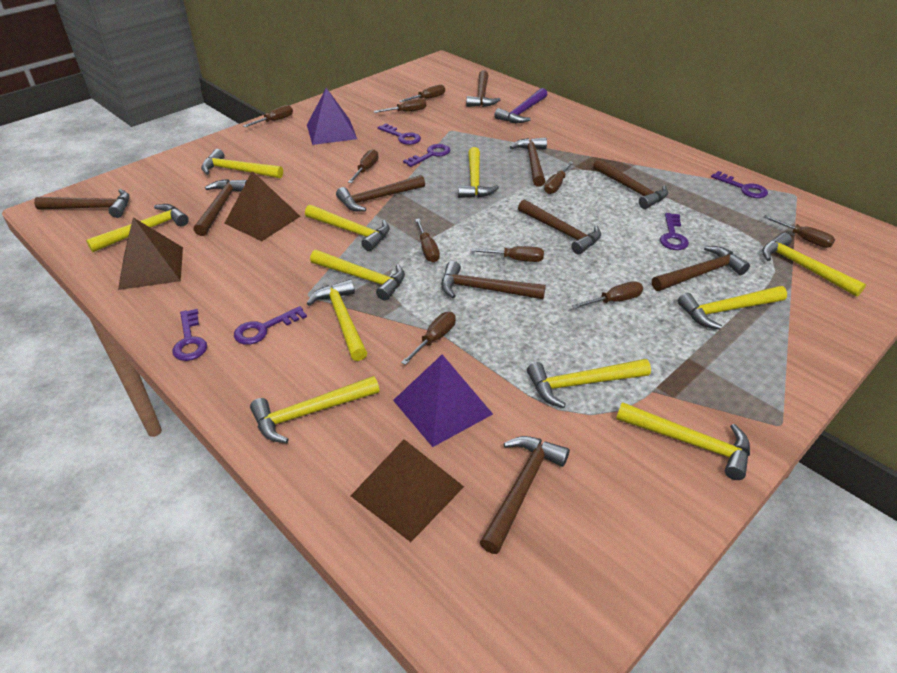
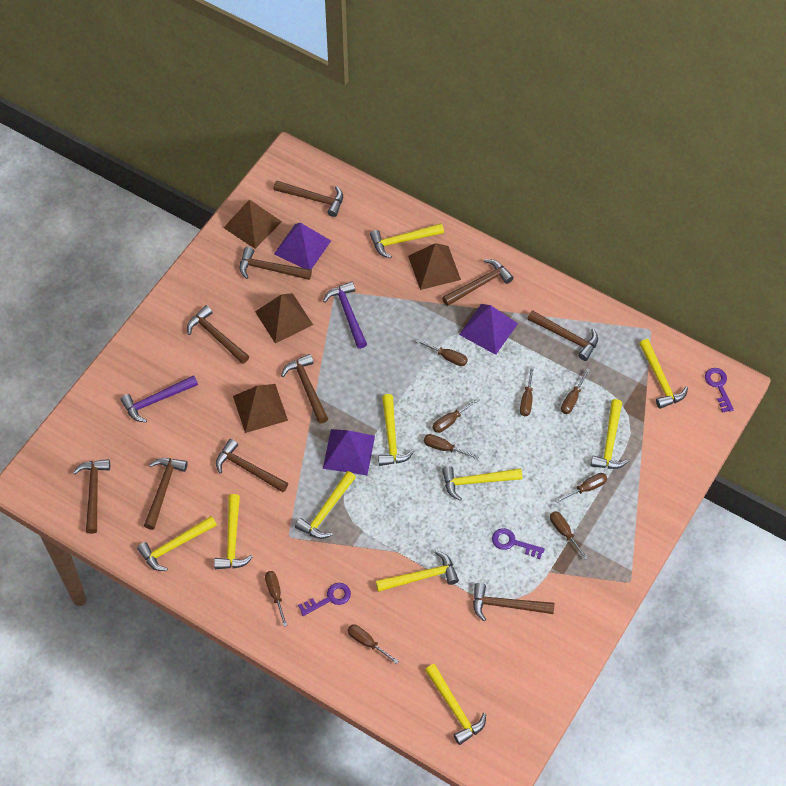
brown pyramid: [118,217,183,290] [224,171,301,241] [351,439,464,542] = 3 -> [223,199,282,249] [233,384,288,433] [255,293,313,343] [408,243,461,290] = 4
brown screwdriver: [243,105,293,127] [348,149,379,183] [374,98,426,113] [399,85,445,102] [401,312,456,365] [415,219,440,263] [470,246,544,262] [544,161,574,194] [572,281,643,309] [763,215,835,248] = 10 -> [265,571,287,627] [347,624,399,664] [416,339,468,366] [424,434,479,459] [433,398,479,433] [520,366,534,416] [550,511,588,560] [555,473,607,503] [561,368,590,414] = 9
purple hammer: [494,88,547,123] = 1 -> [120,375,198,422] [323,281,367,349] = 2
purple key: [172,309,207,361] [234,306,307,345] [378,123,421,145] [403,144,450,167] [660,213,689,250] [711,171,768,198] = 6 -> [298,583,351,616] [492,528,545,559] [705,368,734,413] = 3
purple pyramid: [307,88,357,145] [393,354,493,447] = 2 -> [274,223,331,269] [323,429,375,475] [459,304,518,355] = 3
yellow hammer: [86,204,189,252] [201,149,283,179] [250,376,380,443] [305,205,390,251] [306,279,367,361] [310,250,405,301] [458,147,499,198] [527,359,651,408] [616,402,750,480] [678,286,787,330] [762,233,866,297] = 11 -> [137,516,217,571] [214,494,253,569] [295,471,356,539] [370,223,444,258] [375,550,459,592] [378,394,414,466] [425,664,486,745] [442,466,522,501] [590,399,629,469] [639,339,688,409] = 10

